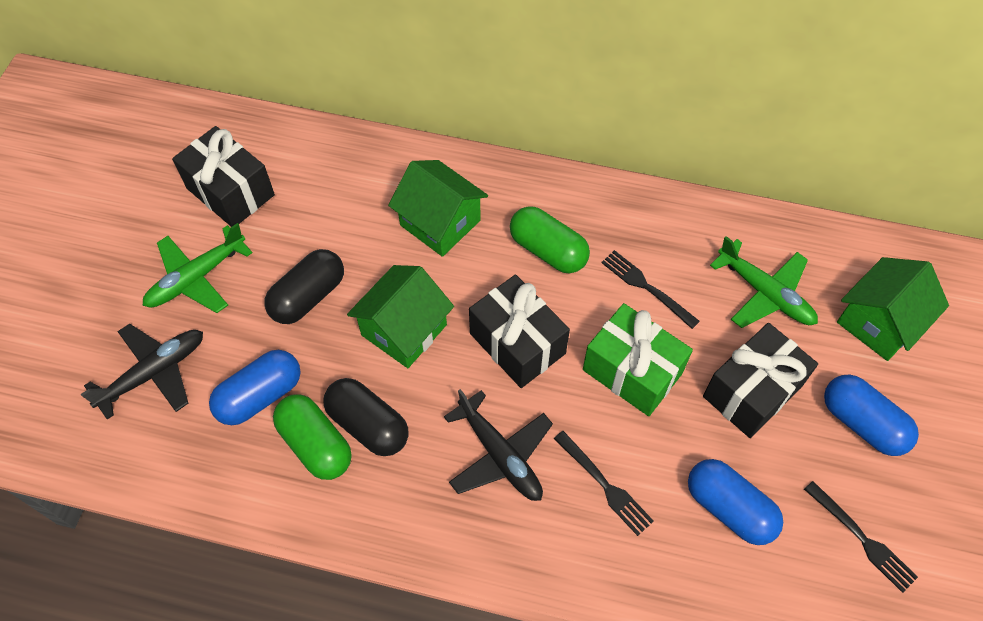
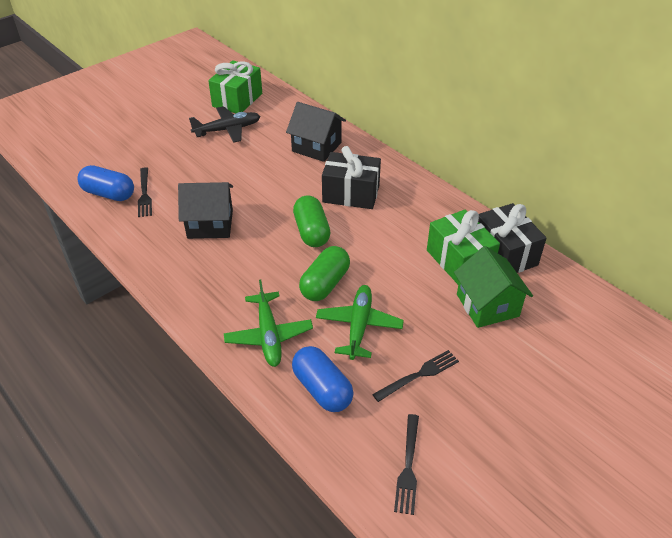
black capsule: [264,249,344,324] [324,378,409,456] = 2 -> none = 0
black gift: [172,126,275,227] [469,274,570,388] [703,323,818,438] = 3 -> [322,146,381,209] [478,203,547,273] = 2
black house: none = 0 -> [178,182,233,239] [286,102,346,162] = 2
black plane: [81,324,203,420] [444,389,553,501] = 2 -> [189,106,260,143] = 1
blue capsule: [209,350,301,425] [688,459,783,545] [824,374,919,456] = 3 -> [77,165,134,201] [292,346,354,412] = 2
green gift: [583,303,693,416] = 1 -> [208,60,262,113] [427,209,500,284] = 2
green house: [347,265,454,368] [388,160,488,257] [837,257,949,361] = 3 -> [454,246,533,328] = 1

